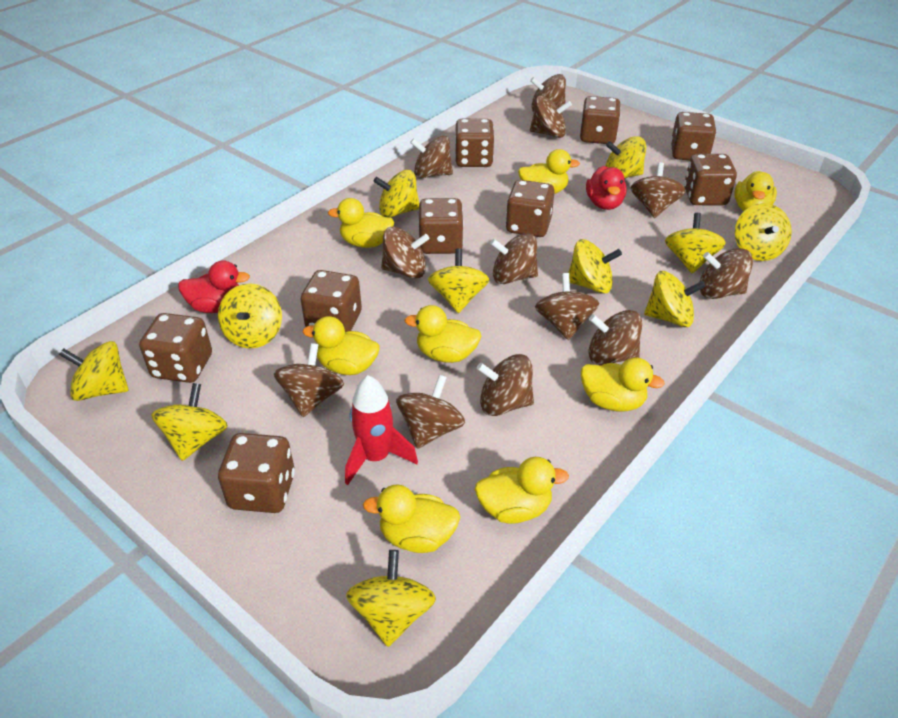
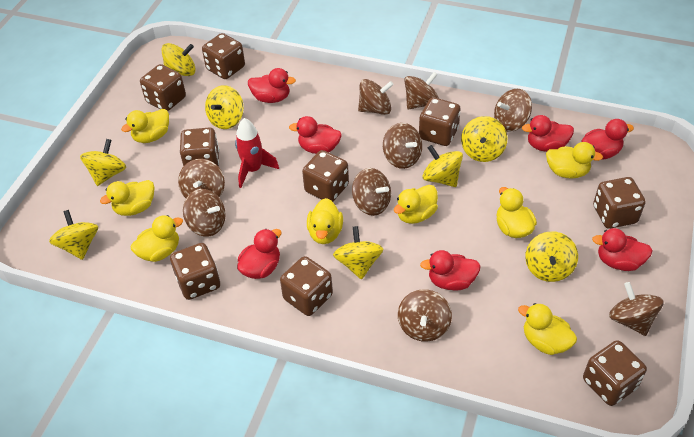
brown spinning top: [274,343,344,417] [381,227,429,278] [396,375,465,449] [410,136,453,178] [477,354,534,416] [490,233,538,284] [530,74,566,112] [530,96,572,138] [535,273,599,340] [589,310,642,365] [631,162,686,218] [700,248,753,299] = 12 -> [178,159,225,198] [183,189,226,237] [352,168,391,216] [358,79,394,115] [383,123,422,169] [398,289,452,342] [404,72,439,109] [494,89,532,132] [609,282,664,336] = 9
red duck: [178,260,250,313] [586,166,627,210] = 2 -> [237,229,282,279] [248,68,296,103] [289,116,342,154] [420,250,481,291] [522,115,574,152] [581,119,634,159] [592,228,653,271] = 7
yellow spinning top: [59,341,128,401] [151,383,228,461] [218,283,282,348] [346,550,436,647] [374,170,419,218] [428,248,489,313] [568,239,622,294] [605,136,646,179] [644,271,706,327] [665,213,726,273] [735,203,792,261] = 11 -> [49,210,98,260] [80,139,126,186] [161,43,196,76] [205,85,244,129] [333,226,383,280] [422,145,463,187] [461,116,507,162] [525,231,578,282] = 8

